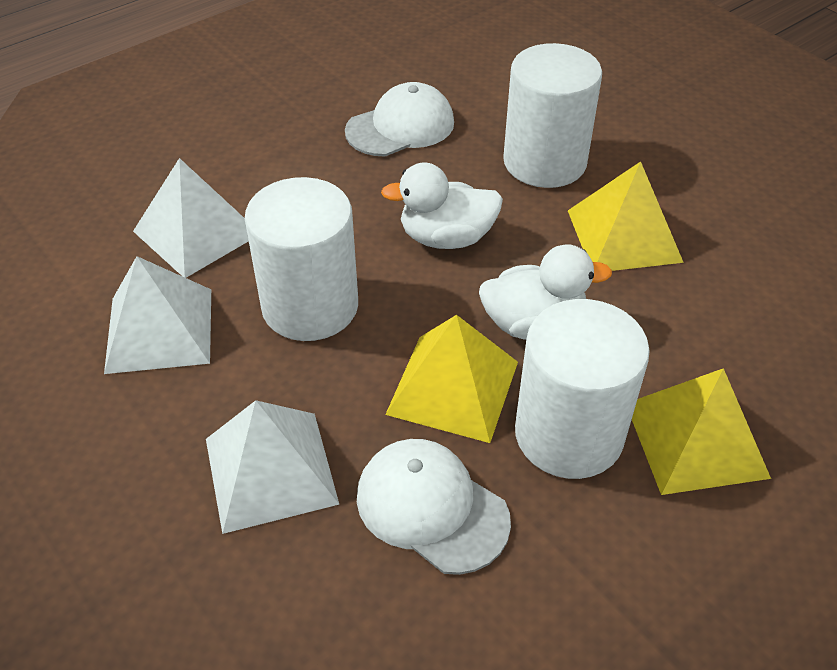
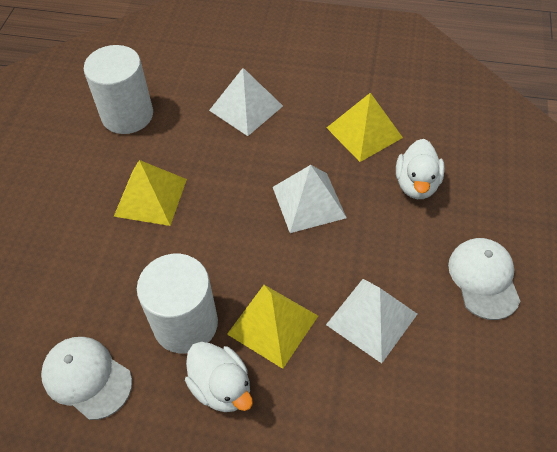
white cylinder: [245,177,358,341] [503,43,602,188] [515,299,650,479] = 3 -> [84,45,153,134] [137,254,218,353] = 2

